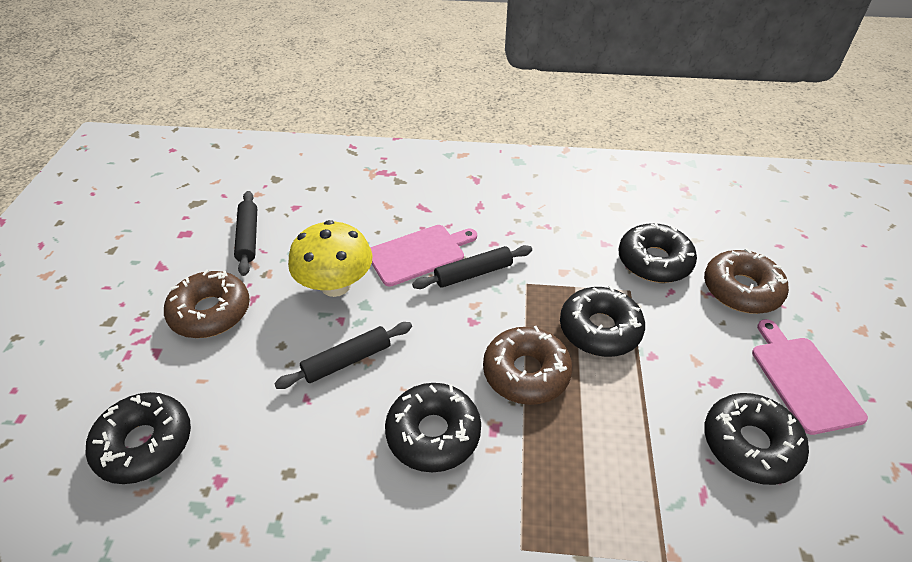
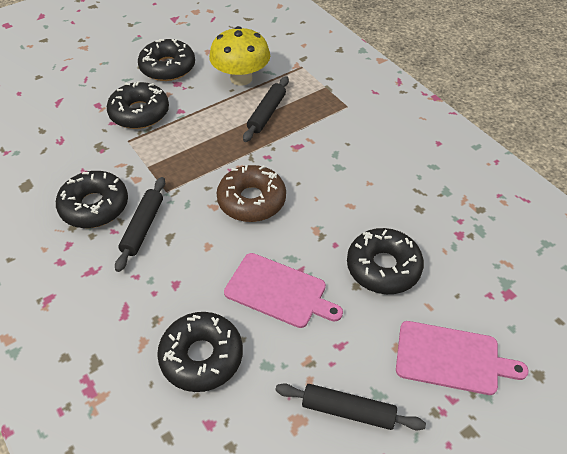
brown donut: [164,269,250,338] [483,326,572,405] [704,248,789,314] = 3 -> [216,165,286,222] = 1

